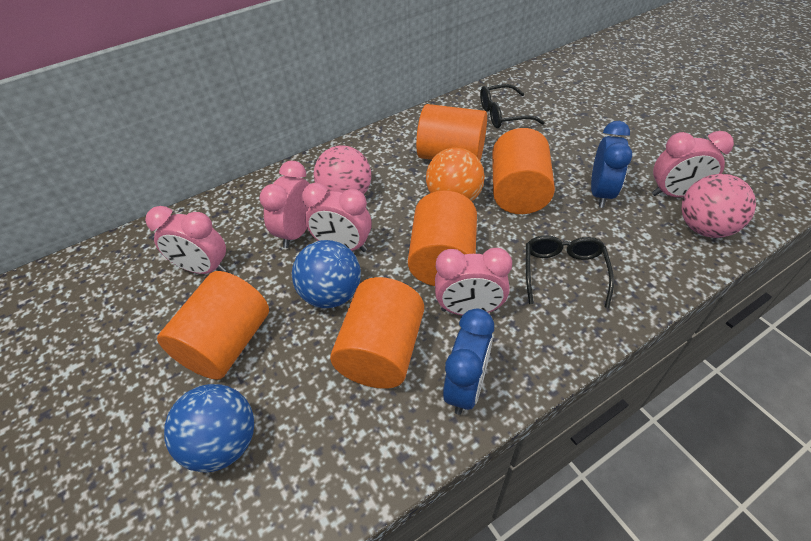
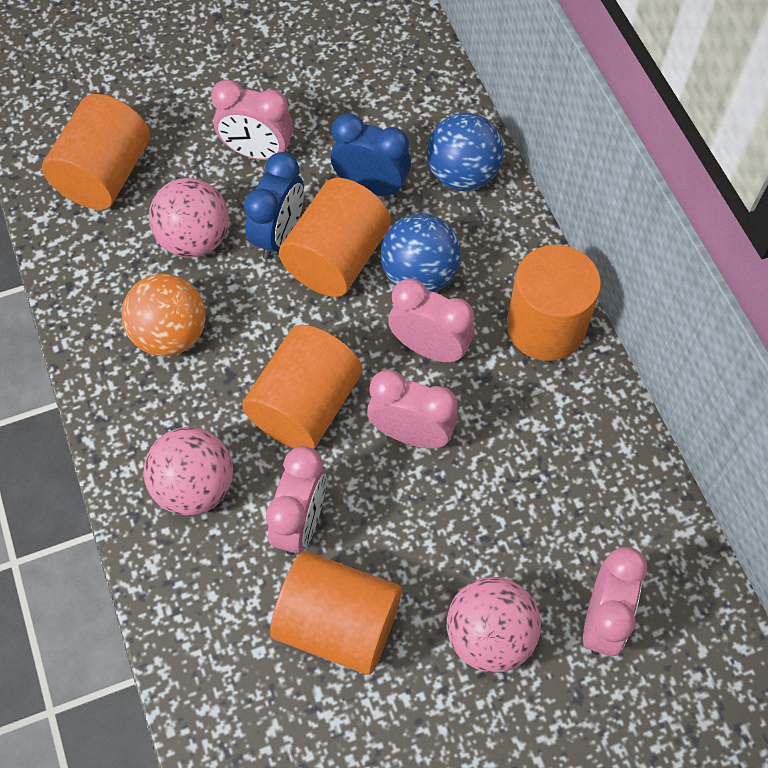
black glasses: [480,84,545,128] [526,235,614,308] = 2 -> none = 0
pink ball: [314,146,371,194] [681,174,756,238] = 2 -> [143,427,233,516] [149,178,229,258] [447,577,541,673] = 3

